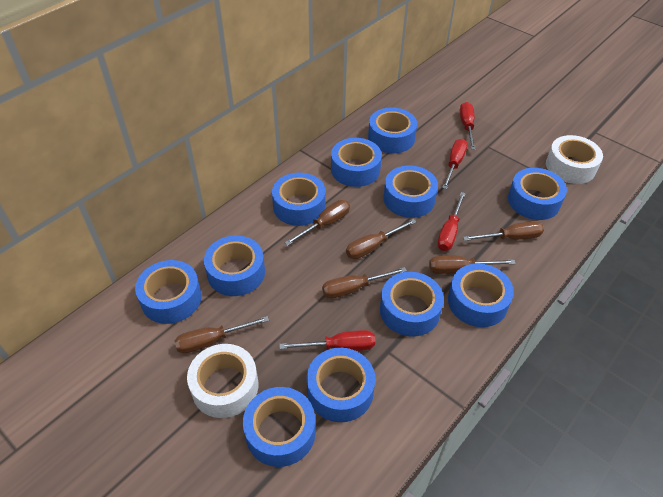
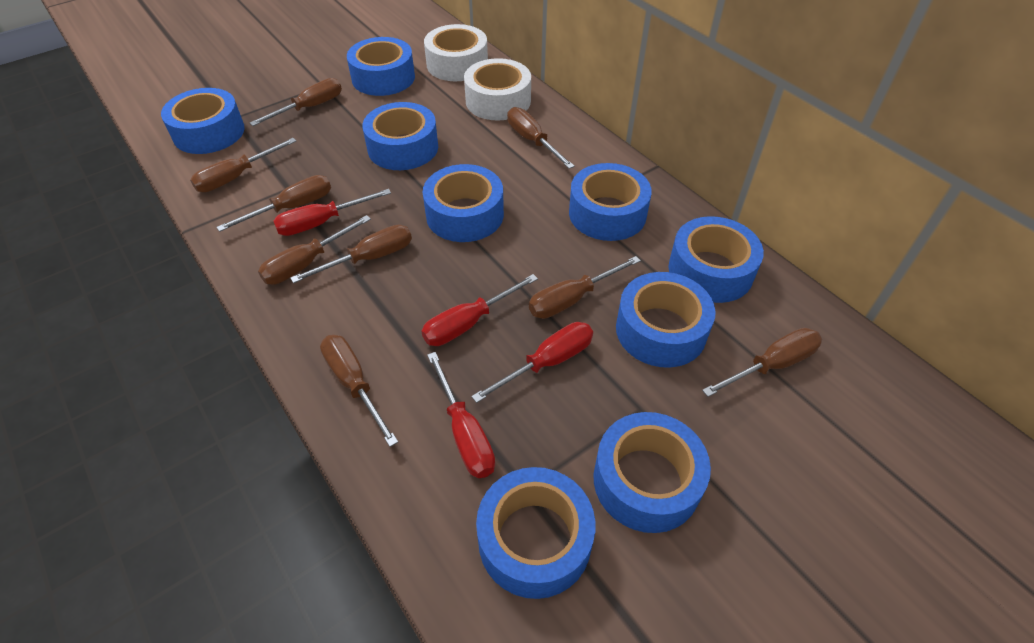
blue tape: [135,260,202,324] [204,236,265,296] [243,387,315,467] [272,173,325,226] [307,348,375,422] [331,138,382,187] [368,107,417,153] [380,272,444,337] [384,166,438,218] [448,263,514,327] [508,168,567,220] = 11 -> [161,88,245,154] [347,37,415,96] [362,102,438,170] [423,164,504,242] [476,467,595,599] [569,163,652,241] [594,412,711,533] [616,272,716,368] [668,216,764,303] = 9
brown screwdriver: [175,316,269,353] [285,200,350,246] [322,267,407,299] [346,219,417,259] [429,255,516,274] [463,221,544,241] = 6 -> [190,138,296,192] [216,175,331,232] [250,78,342,126] [258,215,371,285] [290,225,412,283] [320,335,398,447] [507,107,575,169] [529,256,641,319] [702,328,822,397] = 9

